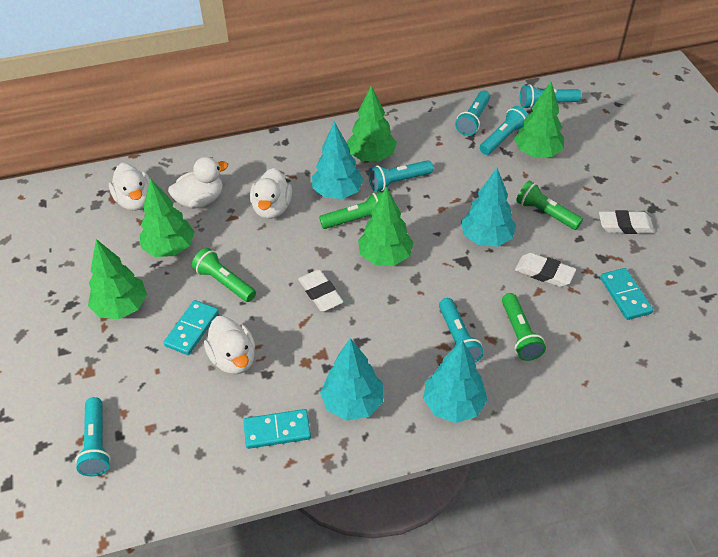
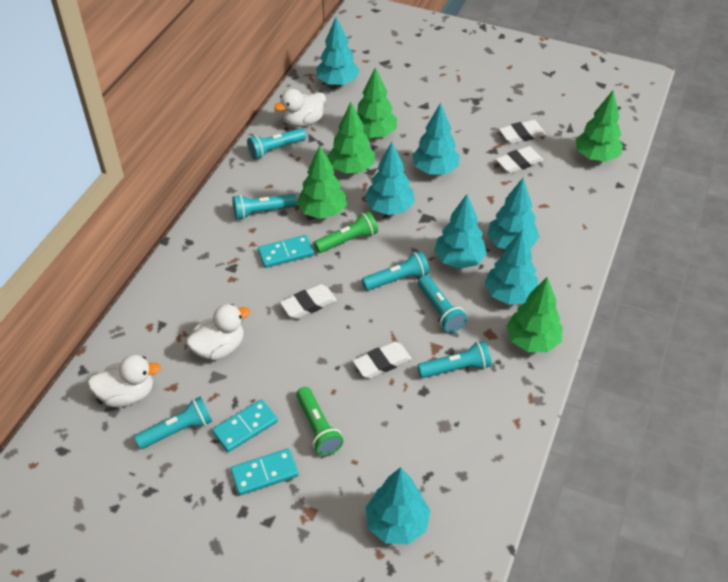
green flashlight: [192,248,256,302] [319,192,382,229] [502,293,546,361] [516,181,583,230] = 4 -> [296,387,343,456] [314,211,378,253] = 2
turquoise tree: [312,122,364,199] [320,338,383,421] [423,340,488,423] [461,168,516,247] = 4 -> [316,17,360,86] [365,142,415,215] [365,467,431,544] [412,103,460,174] [434,194,487,269] [485,229,538,305] [487,178,539,249] = 7
white duck: [109,163,150,211] [168,157,228,209] [204,316,255,375] [250,168,292,219] = 4 -> [88,355,161,407] [186,304,250,360] [274,89,326,127] = 3
white eraser: [298,269,343,312] [515,253,576,287] [599,210,654,234] = 3 -> [280,284,337,319] [353,342,412,379] [496,146,543,173] [499,120,546,144] = 4

